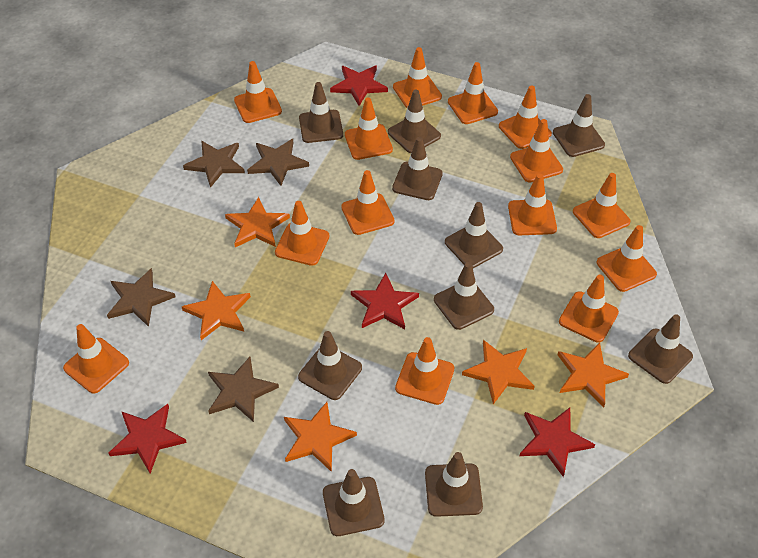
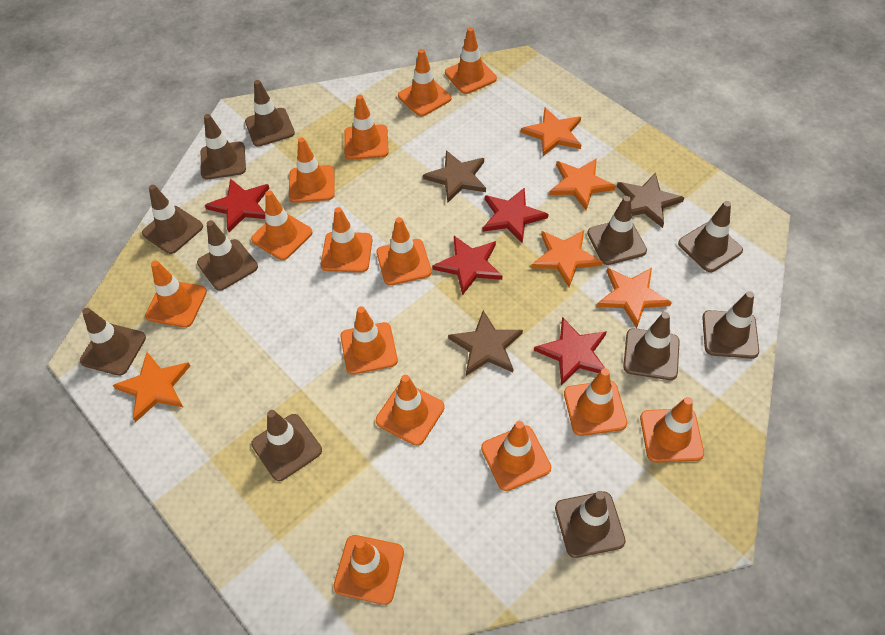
brown star: [107,268,176,327] [183,141,245,188] [208,357,279,422] [247,139,309,186] = 4 -> [423,150,486,203] [448,310,523,376] [617,173,684,228] = 3
brown traffic cone: [298,331,362,400] [299,82,343,143] [323,469,385,536] [388,90,441,153] [392,137,443,200] [425,452,483,517] [434,262,494,330] [445,202,503,268] [553,94,605,157] [628,314,693,384] = 10 -> [80,308,146,376] [142,185,203,254] [197,220,258,291] [201,114,246,179] [245,80,295,147] [251,410,322,481] [555,491,626,558] [587,196,647,265] [623,312,680,380] [678,201,743,272] [702,291,759,359] = 11

